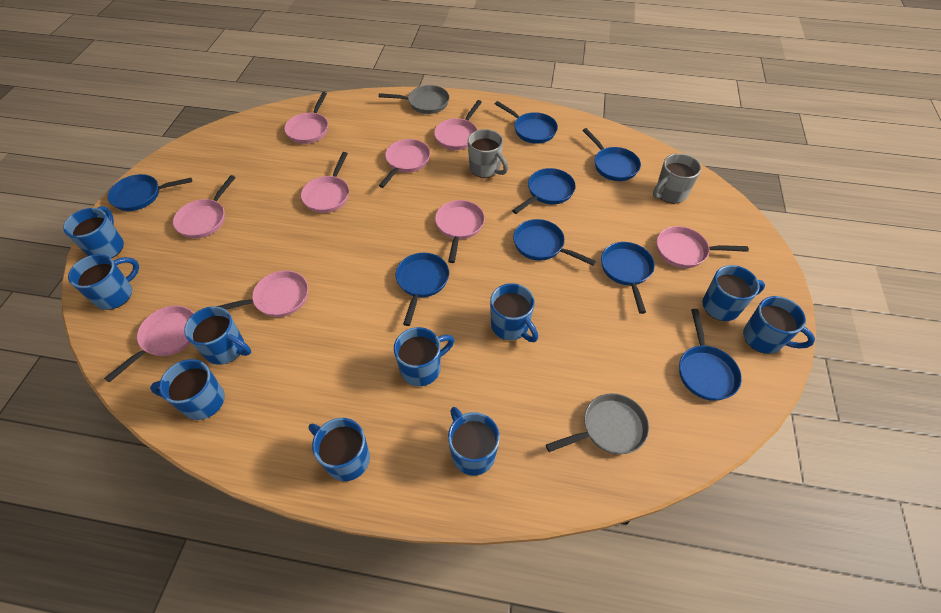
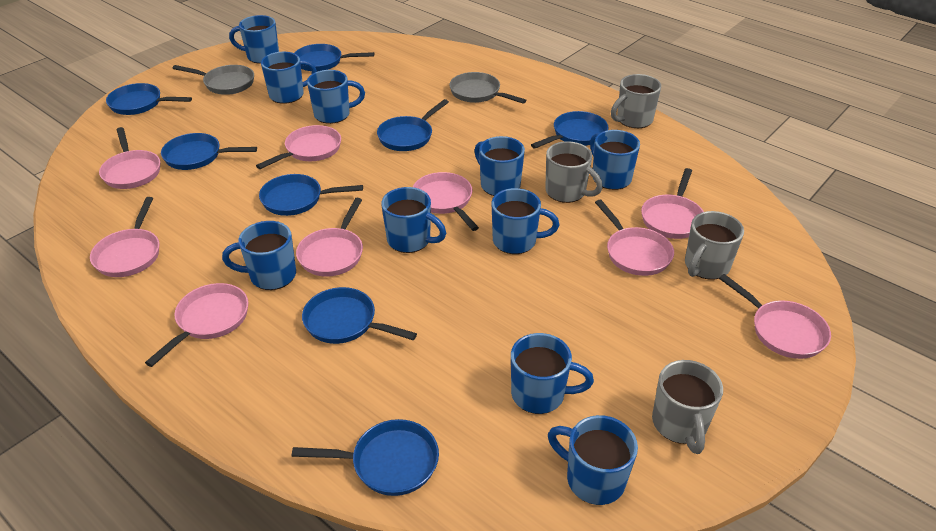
grey mug: [468,129,508,178] [653,153,701,204] = 2 -> [545,141,603,203] [611,74,661,128] [652,360,723,454] [685,211,744,280] = 4

